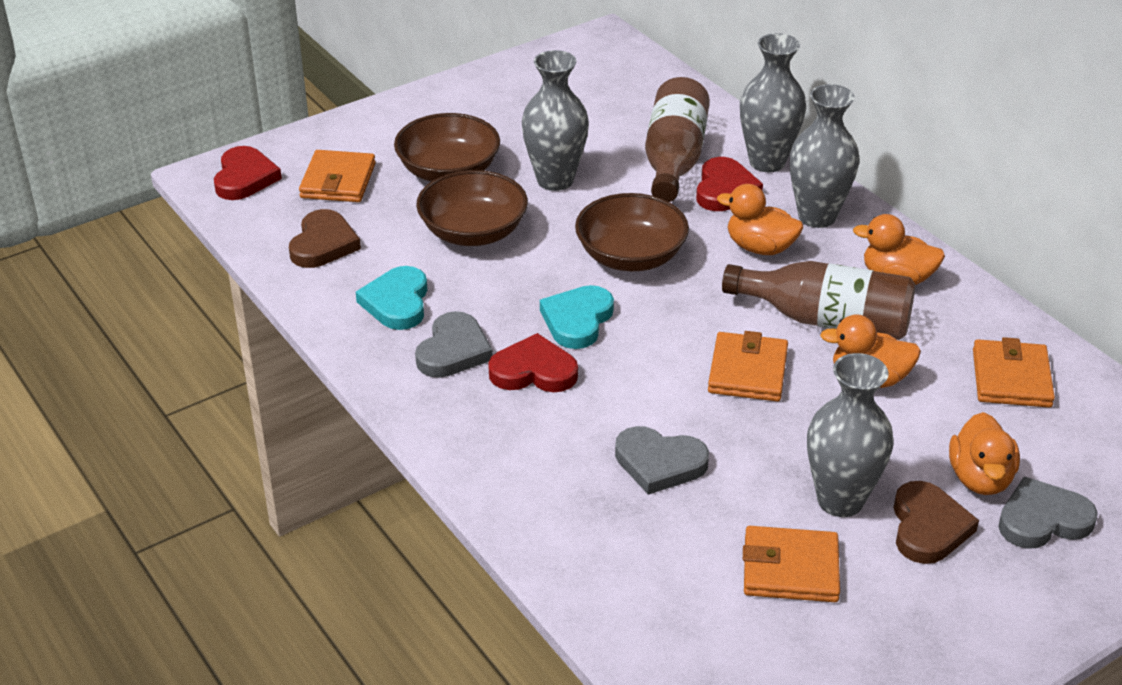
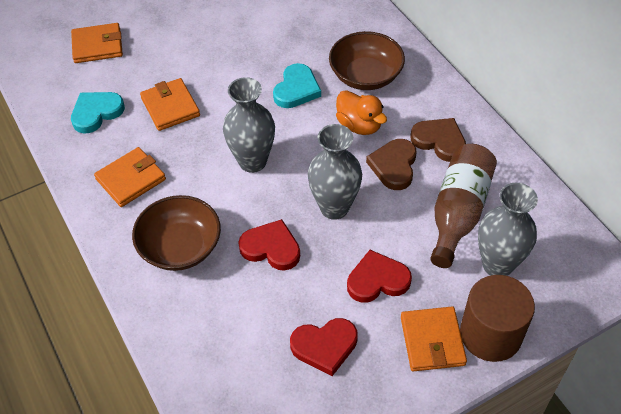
brown bottle: [645,77,710,202] [722,261,915,340] = 2 -> [430,144,497,268] = 1
brown bowl: [394,113,500,181] [416,170,528,246] [575,193,689,271] = 3 -> [132,195,221,271] [329,31,405,90] = 2
brown cylinder: none = 0 -> [460,275,535,362] = 1
grey heart: [415,311,493,378] [615,426,709,495] [998,476,1098,549] = 3 -> none = 0
grey vase: [522,50,589,191] [740,33,806,172] [790,84,859,228] [807,353,894,517] = 4 -> [223,77,275,173] [308,124,362,220] [478,183,538,276] = 3
orange duck: [717,184,803,255] [820,315,921,388] [853,214,945,285] [949,412,1020,495] = 4 -> [336,90,387,135] = 1

